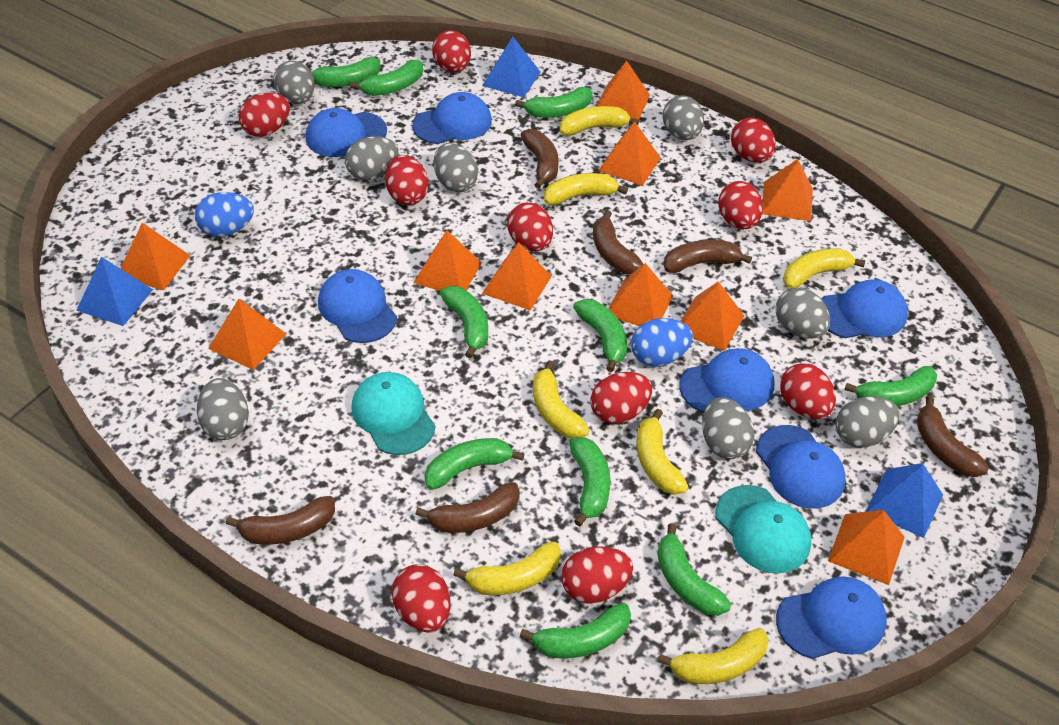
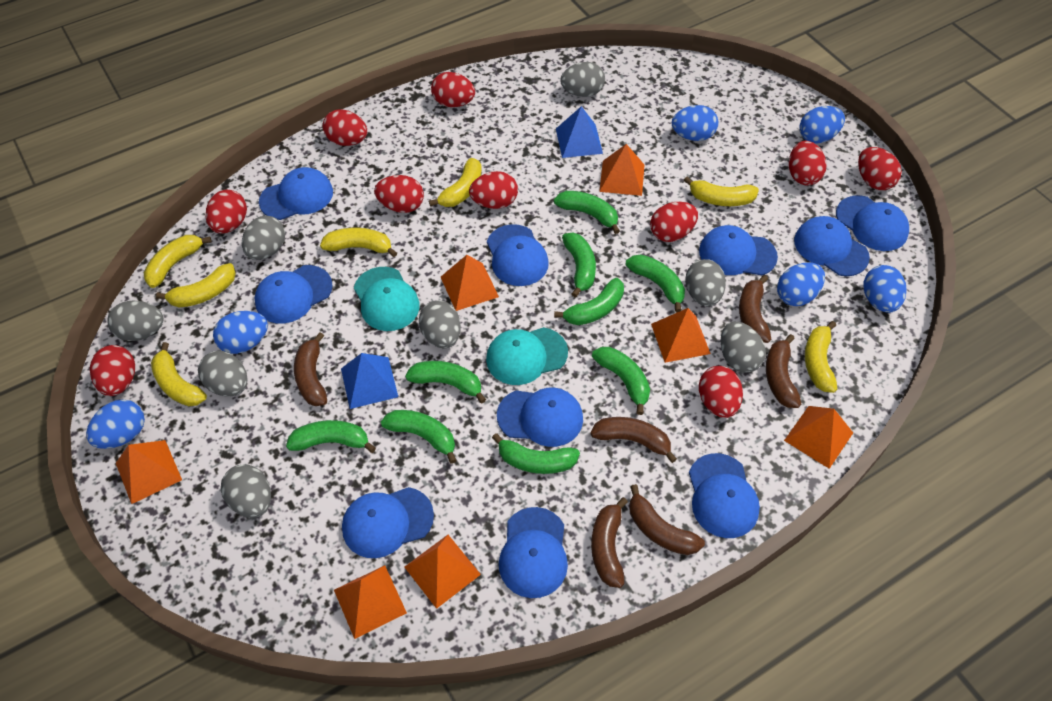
blue cap: [306,108,387,157] [318,269,397,343] [412,92,492,144] [679,348,775,413] [756,425,846,508] [776,576,887,659] [821,279,908,338] = 7 -> [255,265,333,324] [259,167,333,220] [342,487,434,558] [487,224,549,286] [497,388,583,447] [499,507,568,598] [689,453,760,538] [699,225,778,275] [794,216,870,276] [836,195,909,251] = 10
blue egg: [195,192,254,237] [631,318,693,367] = 2 -> [86,400,145,449] [213,311,268,354] [672,105,718,141] [777,262,825,306] [800,106,845,144] [864,265,906,313] = 6
blue pyramid: [76,257,153,326] [482,37,541,97] [866,463,943,538] = 3 -> [341,353,398,409] [556,106,603,158] = 2
green banana: [310,57,381,87] [350,60,423,96] [425,438,525,490] [440,286,488,358] [515,87,593,118] [520,603,631,658] [569,437,611,527] [573,299,627,372] [657,523,731,616] [844,366,937,406] = 10 -> [286,420,376,453] [381,410,457,464] [405,361,486,403] [492,433,580,474] [554,191,620,234] [554,278,624,325] [562,233,596,298] [592,347,650,415] [626,255,685,313] = 9
orange pyramid: [120,223,191,291] [208,299,286,370] [413,230,482,291] [482,242,552,311] [596,61,650,120] [598,121,661,186] [608,263,673,326] [681,281,744,351] [762,159,813,221] [828,510,905,585] = 10 -> [116,440,182,504] [334,565,407,639] [405,535,481,609] [441,255,499,311] [599,144,644,196] [651,308,711,363] [784,406,853,469] = 7

